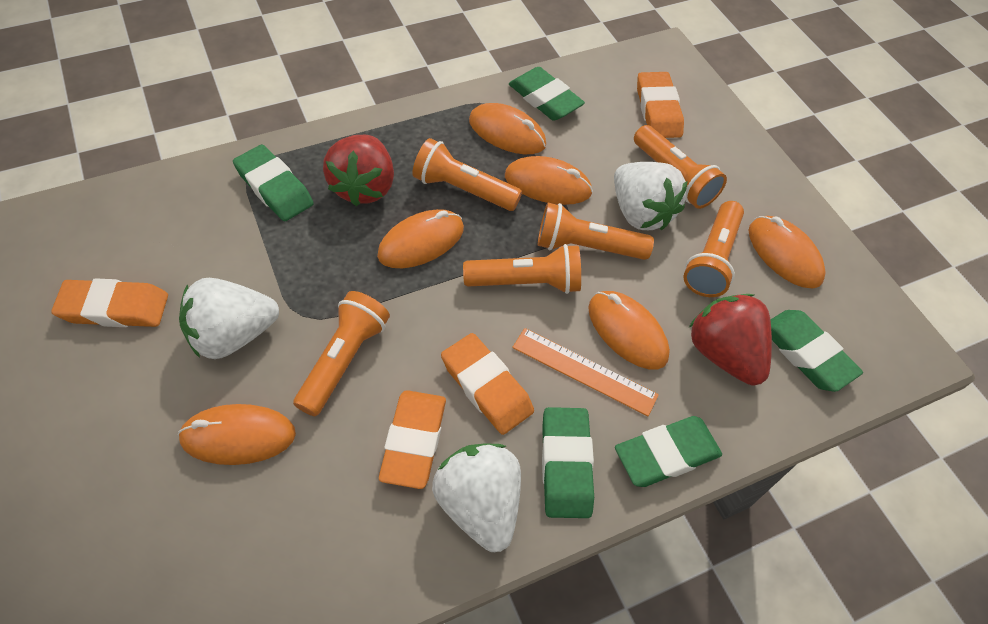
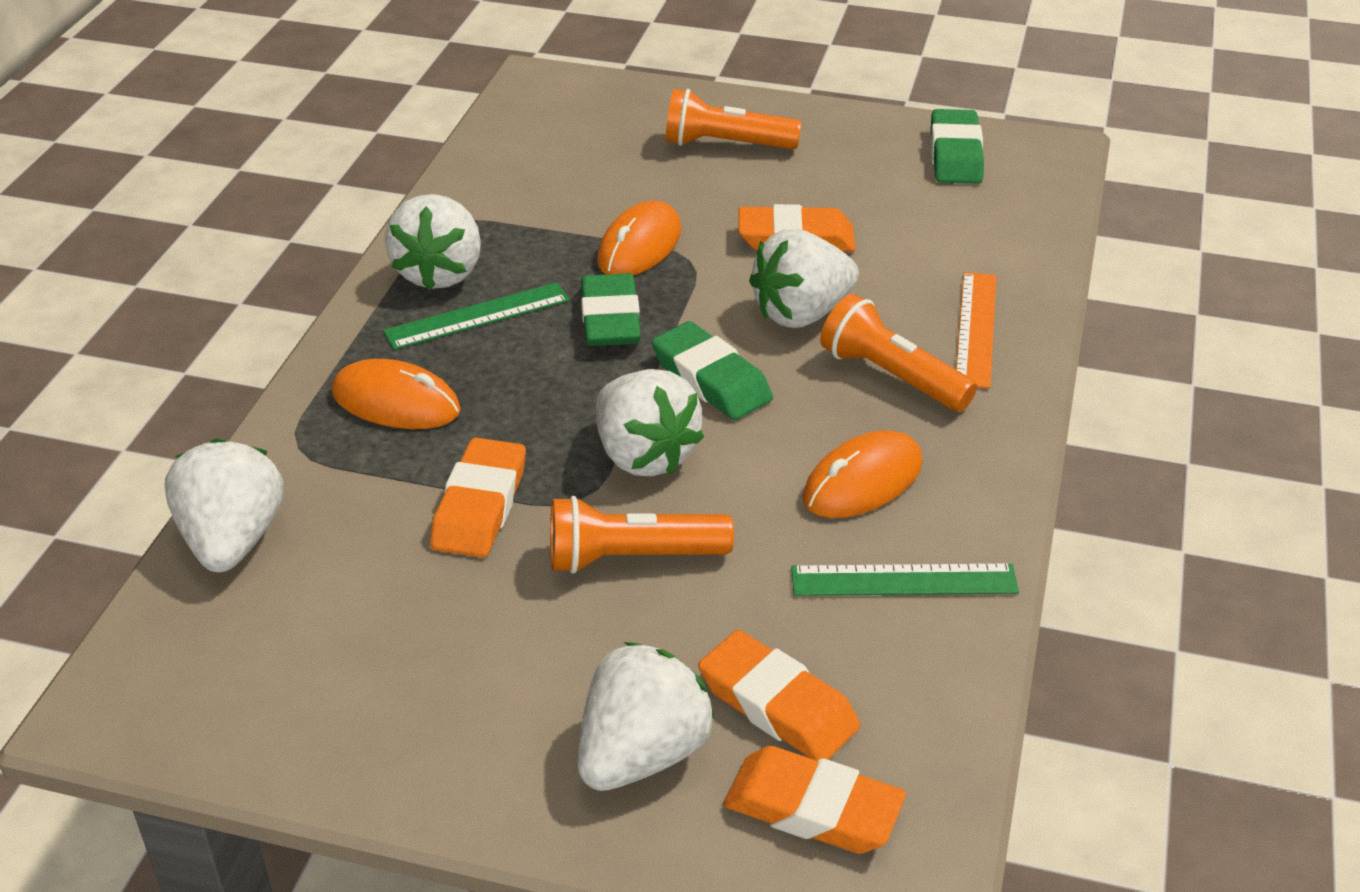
green eraser: [233,145,314,221] [509,67,585,121] [542,407,594,518] [615,416,722,487] [770,310,863,392] = 5 -> [581,273,641,346] [652,321,773,420] [931,109,984,184] = 3
green ruler: none = 0 -> [383,282,570,350] [791,563,1019,596] = 2
orange flashlight: [293,291,390,416] [412,138,522,211] [463,244,581,294] [538,203,654,260] [634,125,727,209] [684,201,744,297] = 6 -> [550,496,734,574] [665,89,802,149] [820,294,977,412] = 3
orange mouse: [178,404,296,465] [377,209,464,268] [469,103,546,154] [505,156,593,205] [588,291,670,370] [749,216,825,288] = 6 -> [332,359,461,429] [597,201,681,275] [803,430,923,518] = 3
red strawberry: [323,135,394,206] [689,294,772,385] = 2 -> none = 0
white strawberry: [179,278,279,359] [432,443,521,552] [614,162,688,230] = 3 -> [164,438,283,572] [385,194,481,290] [578,642,715,791] [596,369,704,476] [749,229,859,328] = 5

